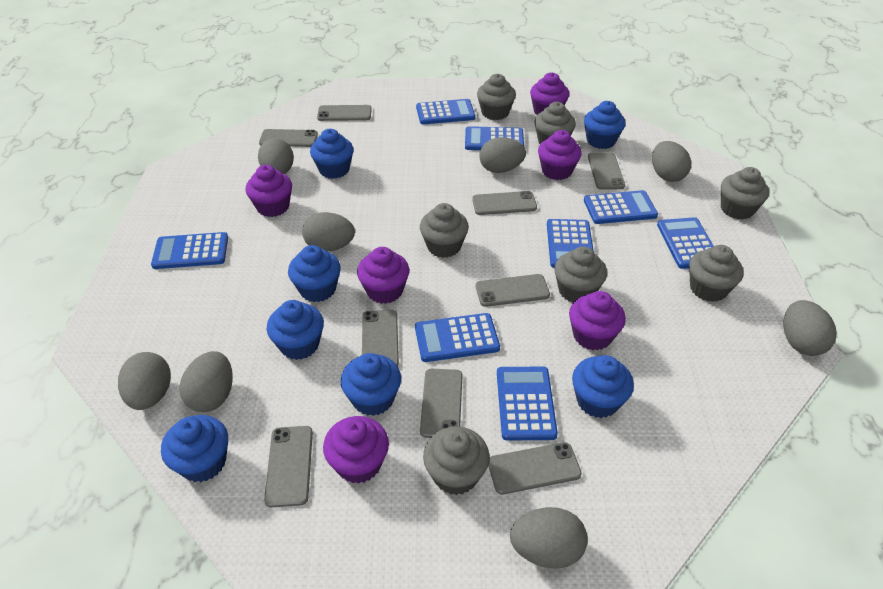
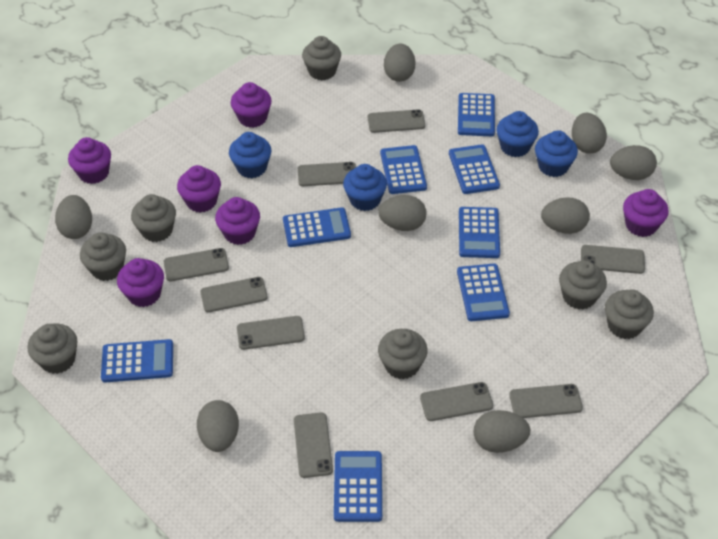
blue cupcake: [161,415,228,482] [267,300,324,360] [288,245,341,302] [310,129,353,179] [341,353,401,416] [572,355,634,418] [584,101,626,149] = 7 -> [229,132,271,178] [343,164,387,211] [496,111,539,157] [535,130,578,177] = 4

